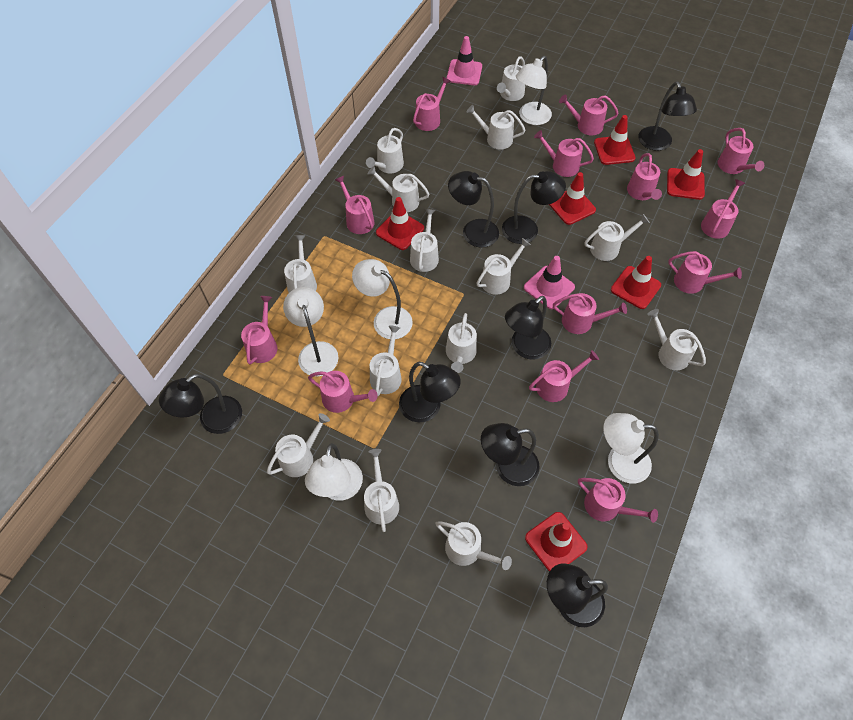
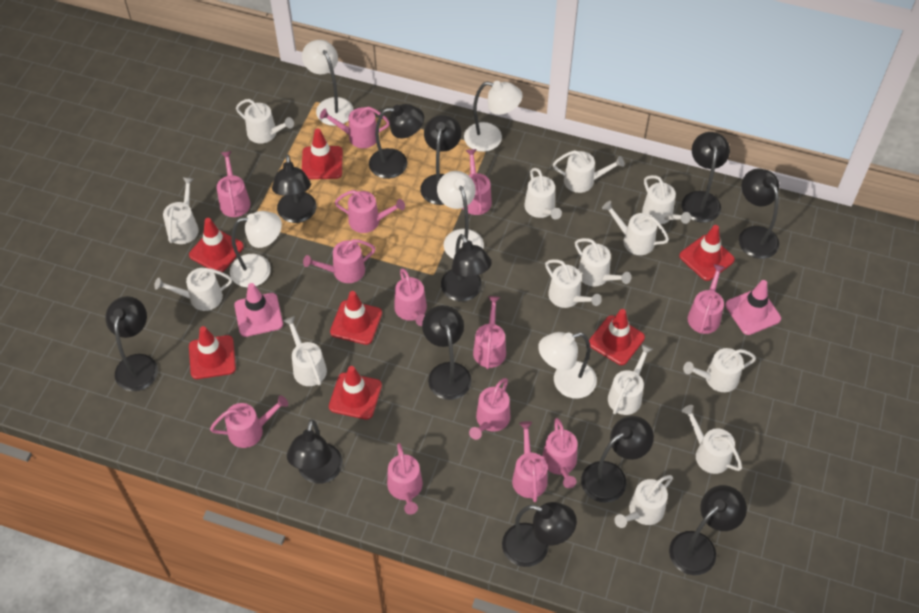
black lamp: [159,373,242,434] [399,361,461,422] [448,171,499,248] [481,423,540,486] [502,171,566,244] [505,296,551,360] [547,563,608,627] [639,82,697,151] = 8 -> [105,296,158,391] [272,154,317,223] [287,420,343,484] [369,104,424,179] [420,115,462,205] [422,305,472,400] [441,234,492,302] [502,502,577,567] [581,416,654,503] [669,485,747,575] [681,132,730,223] [739,169,779,259] = 12
red traffic cone: [376,197,424,250] [525,512,588,572] [549,172,596,225] [594,115,635,165] [611,256,661,309] [667,149,705,200] = 6 -> [189,218,244,272] [189,326,236,379] [302,128,343,179] [329,366,382,420] [330,291,382,345] [589,309,645,365] [679,225,735,281] = 7

